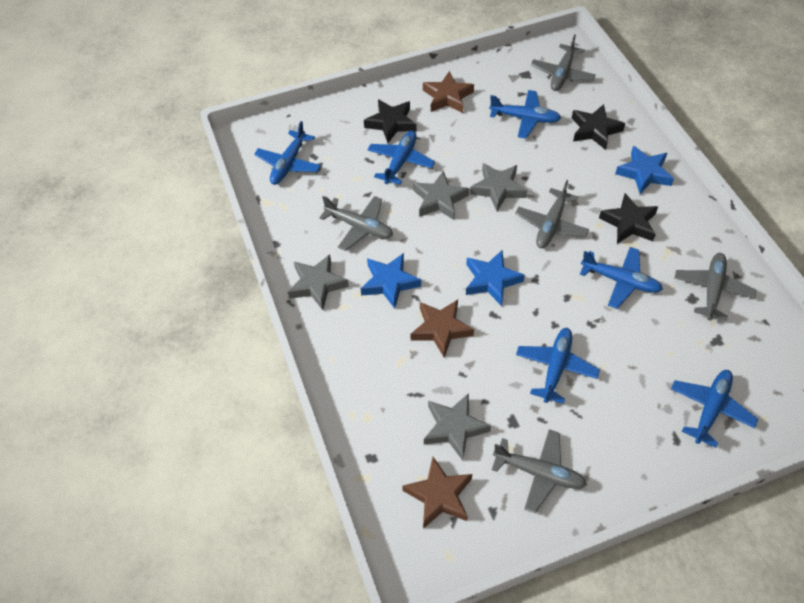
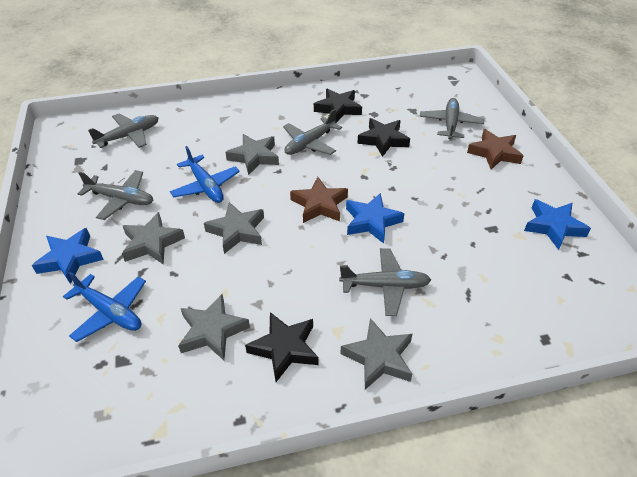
blue plane: [254,121,321,185] [367,131,435,185] [489,90,561,138] [516,328,600,404] [580,247,663,309] [671,370,758,448] = 6 -> [63,271,146,342] [170,146,240,203] = 2
brown star: [402,457,472,529] [411,300,474,358] [423,71,474,113] = 3 -> [290,177,348,223] [467,129,524,170] = 2
grey star: [288,254,349,310] [413,171,469,220] [424,393,491,460] [470,163,527,211] = 4 -> [122,212,185,265] [178,294,250,360] [204,202,264,254] [225,134,279,175] [340,318,412,390] = 5

